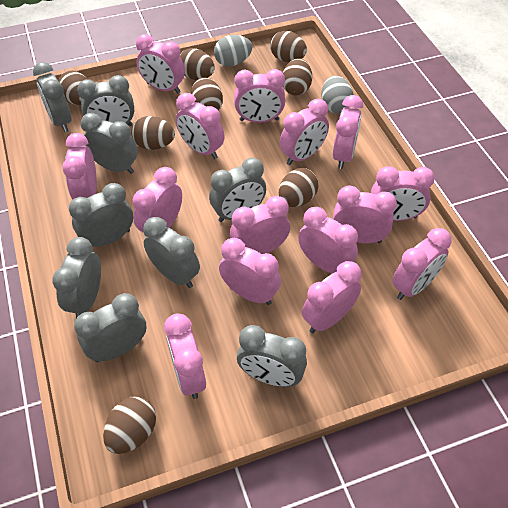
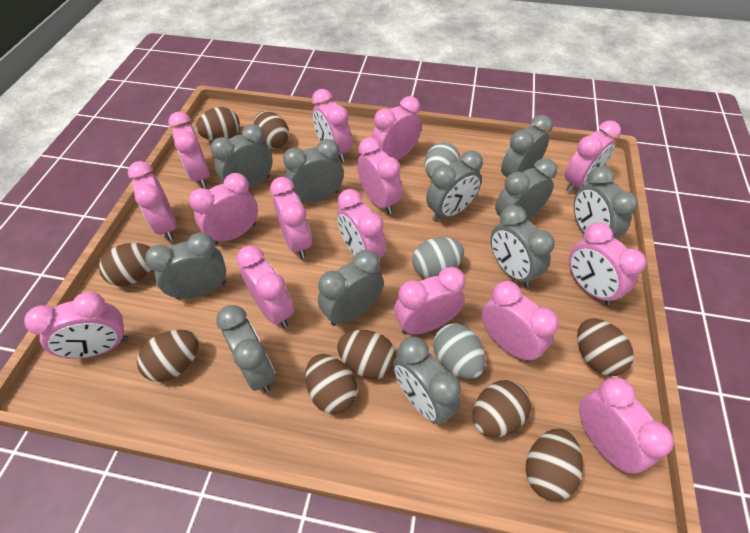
brown egg: [58,71,87,105] [103,396,156,454] [131,116,175,150] [180,48,215,80] [191,77,223,111] [270,31,307,62] [279,168,319,207] [283,59,312,95] = 8 -> [99,243,151,286] [137,330,199,382] [196,107,240,141] [253,111,289,149] [305,354,357,415] [337,330,396,379] [473,380,531,437] [526,428,583,501] [577,318,634,376] = 9
grey clock: [33,62,72,132] [52,237,101,318] [69,183,133,247] [74,293,147,362] [77,75,134,126] [81,113,138,174] [143,217,200,288] [209,158,266,222] [237,325,307,387] = 9 -> [145,232,226,299] [211,124,273,189] [216,305,276,392] [283,139,344,202] [318,250,384,326] [393,337,461,424] [426,150,483,222] [490,205,555,287] [495,158,557,220] [501,115,553,177] [574,167,638,239] = 11
grey egg: [214,35,252,67] [321,76,353,114] = 2 -> [412,237,464,278] [424,142,460,179] [433,323,486,379] = 3

